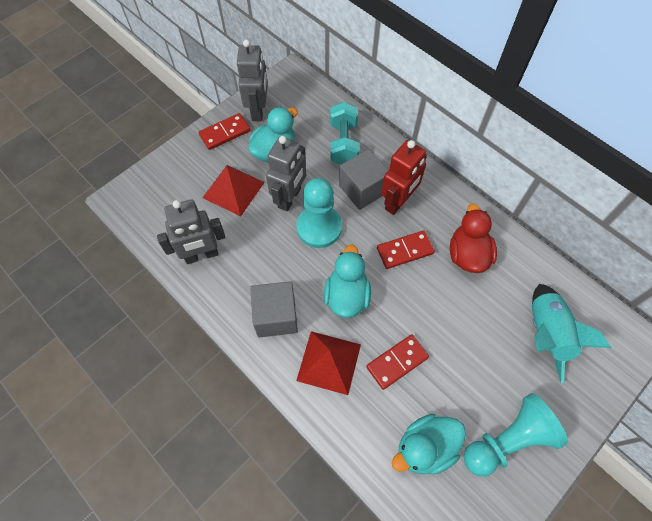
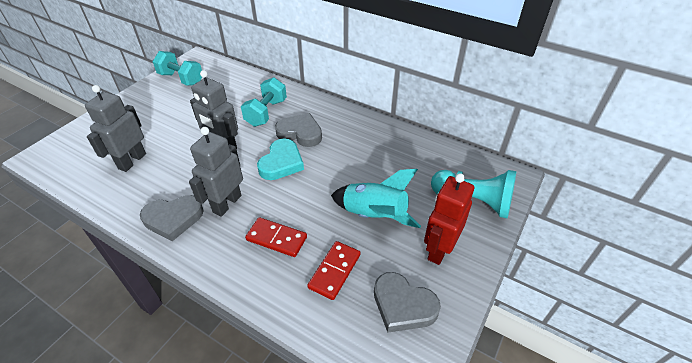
grey cube: [250,281,298,337] [339,149,388,210] = 2 -> none = 0
grey heart: none = 0 -> [140,195,204,241] [275,113,322,147] [374,272,441,333] = 3
red domino: [199,113,250,150] [366,334,429,390] [377,230,435,269] = 3 -> [245,217,307,257] [307,241,360,300] = 2
red duck: [450,204,497,273] = 1 -> none = 0
red pyramid: [202,165,265,216] [296,331,361,395] = 2 -> none = 0
turquoise duck: [248,107,298,162] [324,244,371,318] [392,414,466,475] = 3 -> none = 0
turquoise dumbbell: [330,102,359,164] = 1 -> [153,51,202,86] [241,77,287,127] = 2
turquoise heart: none = 0 -> [257,139,304,180] = 1
turquoise pawn: [296,178,342,248] [464,393,568,477] = 2 -> [431,170,516,219] = 1

